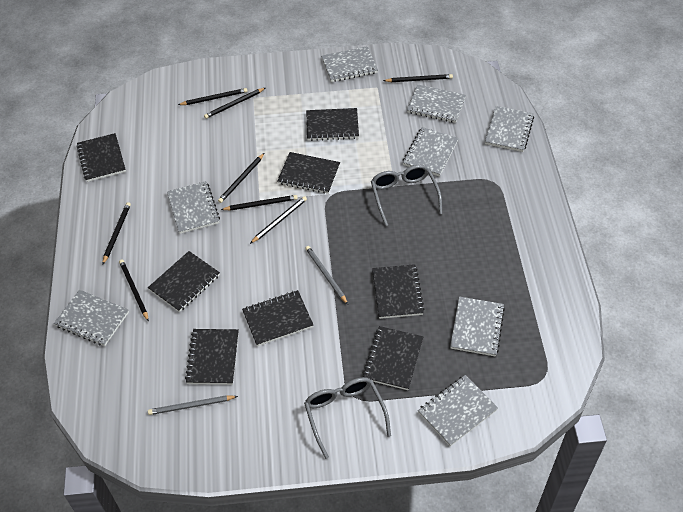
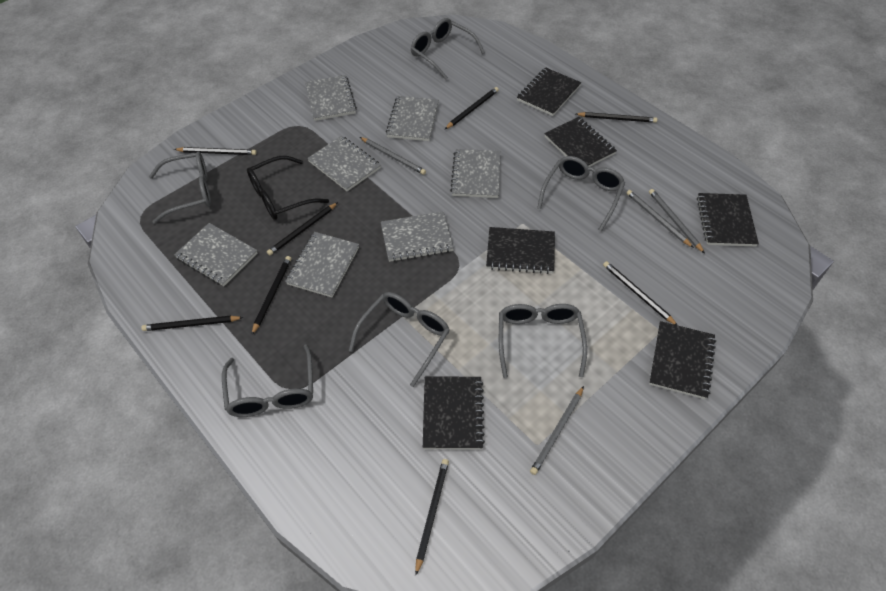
black glasses: none = 0 -> [247,156,329,220] = 1
black notebook: [76,133,126,182] [148,251,220,312] [185,329,239,385] [242,290,313,346] [277,152,340,194] [306,108,359,141] [363,326,423,390] [372,264,424,319] = 8 -> [423,376,485,450] [486,227,555,274] [517,67,581,116] [544,117,617,167] [649,321,716,399] [697,193,759,247] = 6
grey glasses: [304,377,391,459] [371,164,442,226] = 2 -> [149,152,211,224] [222,344,313,417] [349,292,450,387] [410,18,485,80] [499,304,587,378] [537,156,625,231] = 6
grey notebook: [54,290,129,346] [167,181,220,234] [321,46,378,82] [403,127,459,176] [407,84,466,123] [418,375,498,446] [450,296,505,357] [485,106,534,152] = 8 -> [174,223,257,286] [285,232,359,297] [305,75,357,121] [307,136,381,191] [381,211,454,262] [386,96,439,141] [450,149,501,198] = 7
grey pencil: [148,395,238,415] [305,246,348,304] = 2 -> [360,137,426,175] [530,386,584,475] [626,190,694,248] [649,189,705,253] = 4

